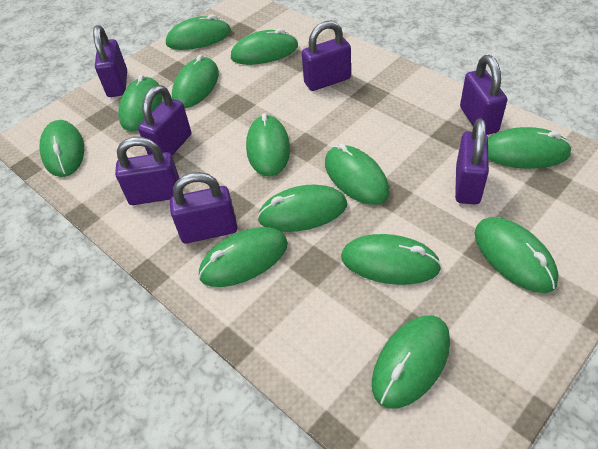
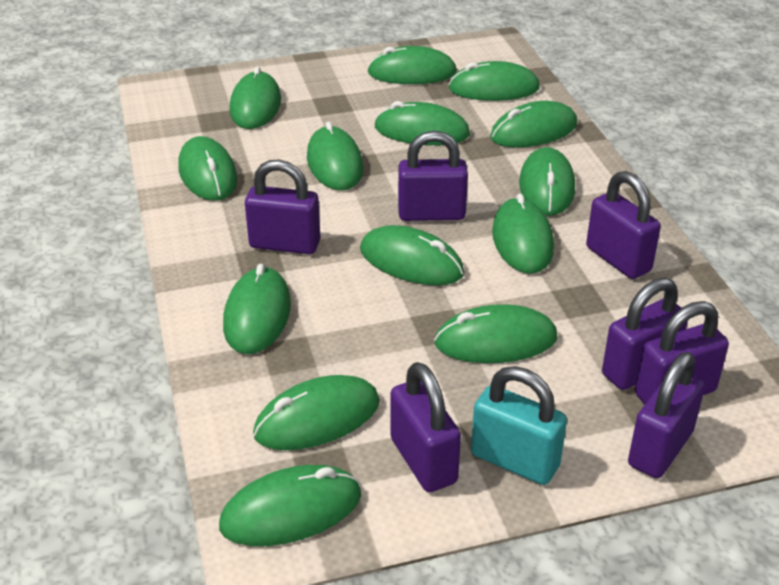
green mouse: [40,120,84,177] [118,75,163,131] [166,14,231,50] [172,54,219,108] [199,227,288,287] [231,28,298,65] [246,113,290,177] [257,185,347,232] [325,144,390,205] [341,234,442,285] [372,315,450,409] [475,217,559,293] [488,127,572,169] = 13 -> [178,136,237,201] [219,465,361,546] [223,264,291,354] [230,66,281,129] [253,375,380,450] [307,121,363,190] [360,225,464,285] [367,46,457,84] [374,101,470,145] [434,304,557,363] [449,61,540,101] [490,101,577,147] [492,193,554,274] [519,147,575,216] = 14
turquoise padlock: none = 0 -> [471,366,567,485] = 1

